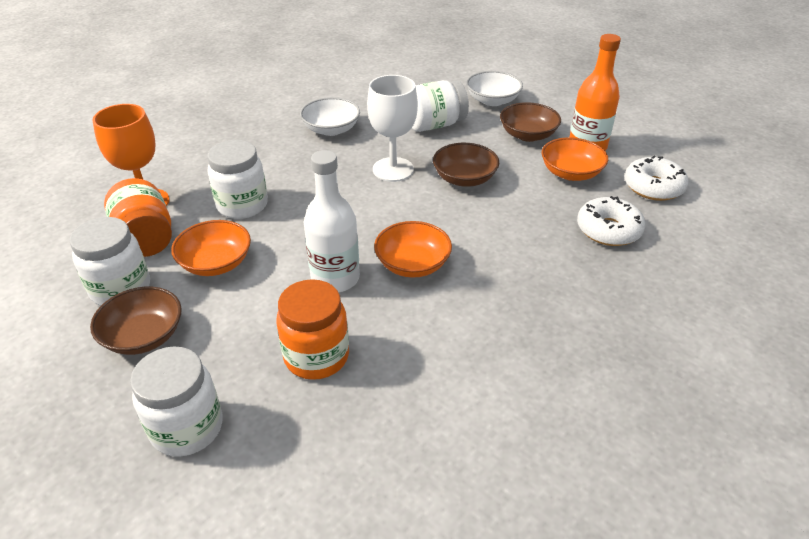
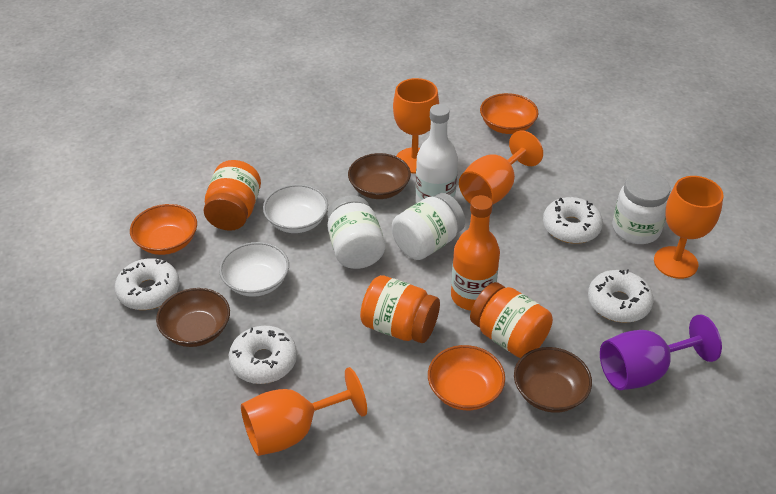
orange goblet: [92,104,169,206] = 1 -> [241,367,367,456] [393,78,439,174] [459,131,543,204] [654,176,723,279] = 4
orange jar: [104,178,172,257] [276,279,349,380] = 2 -> [204,160,261,231] [360,275,440,343] [470,282,553,358] = 3
purple goblet: none = 0 -> [600,314,722,390] = 1
white donut: [577,196,645,246] [624,156,689,201] = 2 -> [115,258,180,310] [229,326,297,384] [543,197,603,244] [588,269,654,323] = 4
white goblet: [367,75,418,182] = 1 -> none = 0
white jar: [70,217,150,306] [130,346,222,457] [207,140,268,219] [412,80,469,132] = 4 -> [327,195,385,269] [392,193,465,260] [612,171,670,244] = 3

